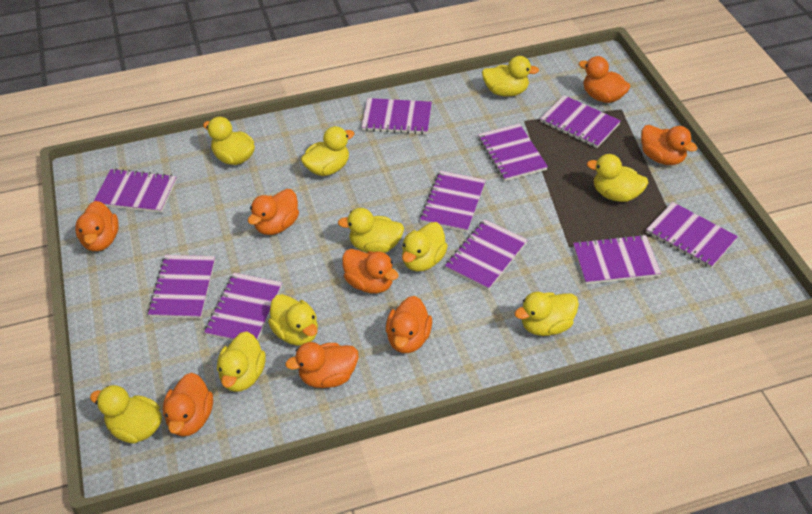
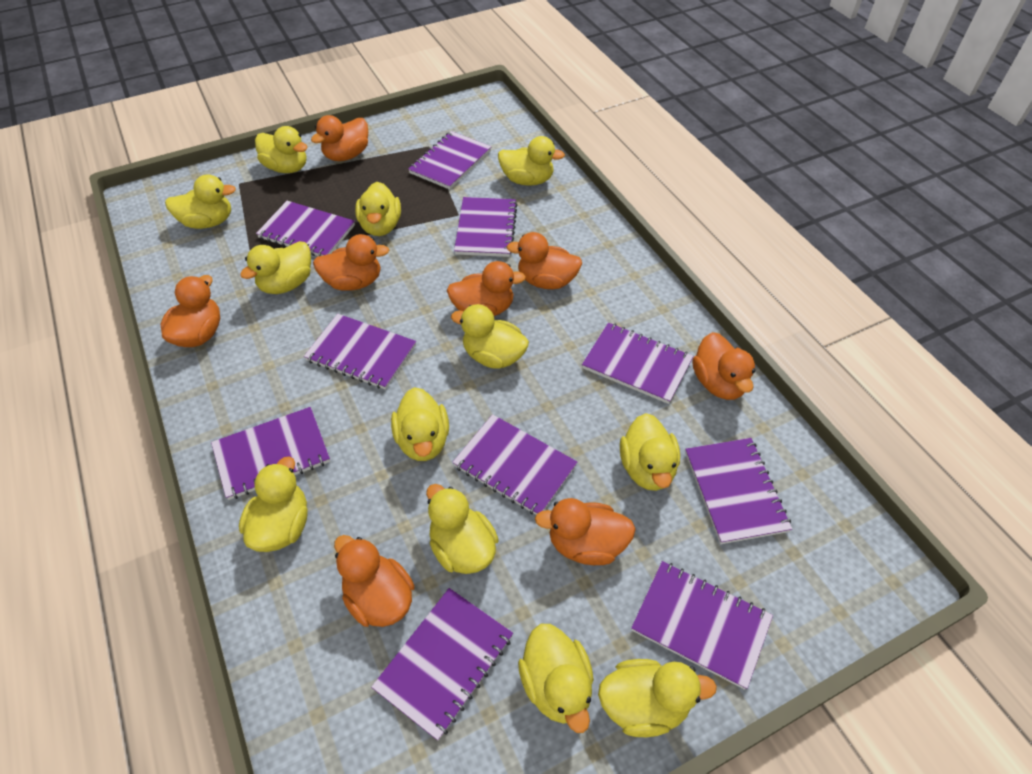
yellow duck: [90,385,162,444] [203,117,255,165] [217,331,266,392] [268,294,318,346] [301,126,354,176] [338,208,404,253] [402,222,448,272] [482,56,539,96] [515,292,579,336] [587,154,648,202] = 10 -> [165,174,236,229] [239,456,308,552] [240,241,311,294] [255,126,308,173] [355,182,401,236] [391,387,449,461] [426,484,499,574] [451,304,529,369] [498,136,565,186] [518,624,594,733] [598,659,717,737] [620,413,680,491] = 12

